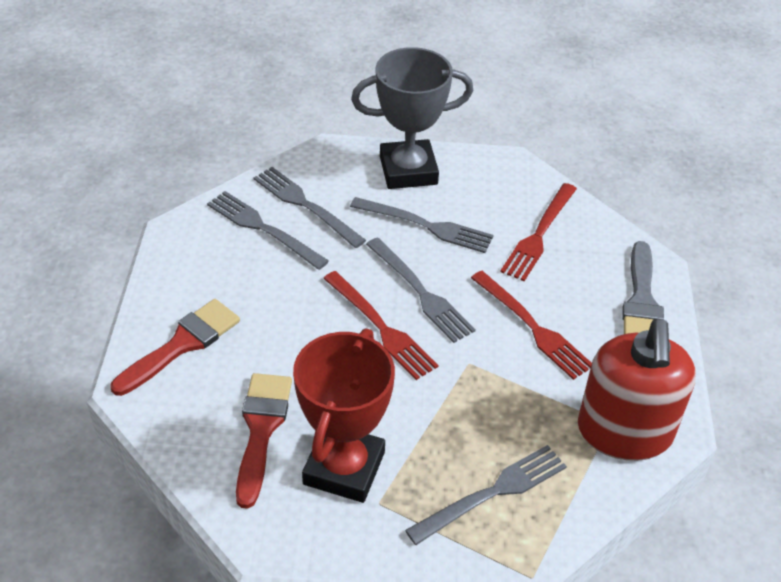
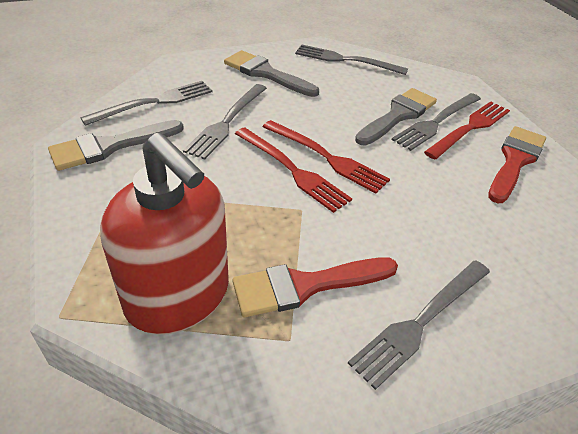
grey brush: [622,241,664,334] = 1 -> [48,120,184,171] [224,50,319,97] [355,88,437,146] = 3
grey trophy: [351,47,473,189] = 1 -> none = 0
red trophy: [293,328,395,503] = 1 -> none = 0

